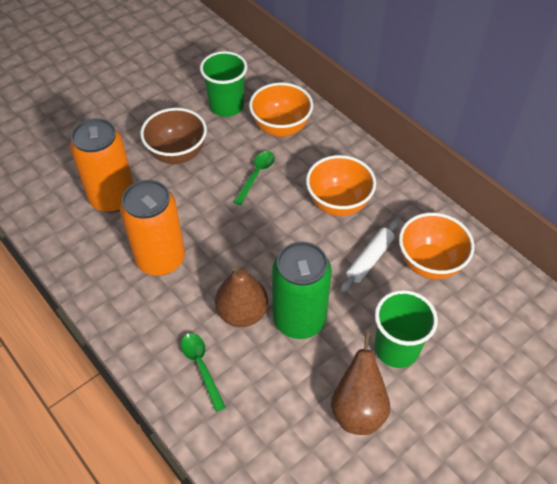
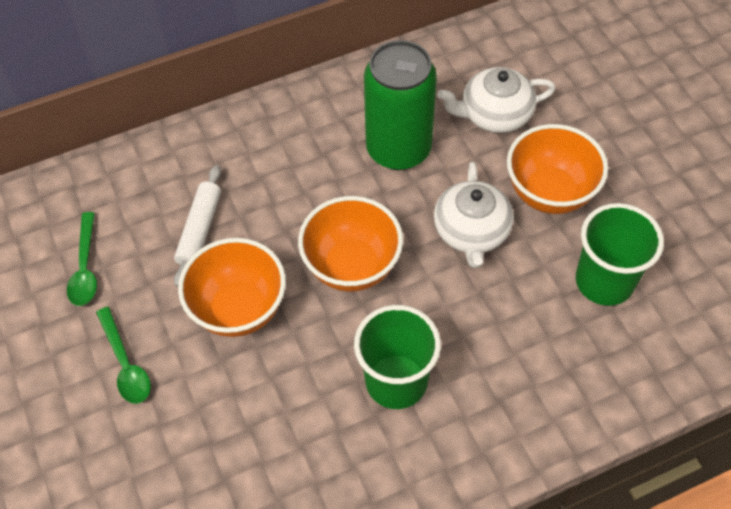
brown bowl: [140,108,207,164] = 1 -> none = 0
brown pear: [215,266,268,327] [331,332,390,435] = 2 -> none = 0
orange can: [70,118,134,213] [120,180,185,276] = 2 -> none = 0
white teapot: none = 0 -> [434,162,514,268] [437,67,556,133] = 2

